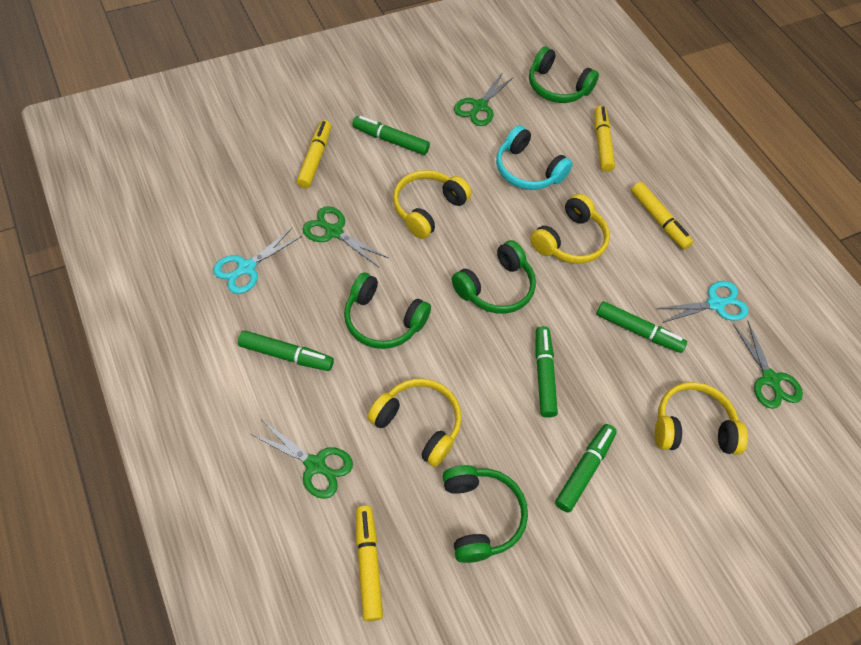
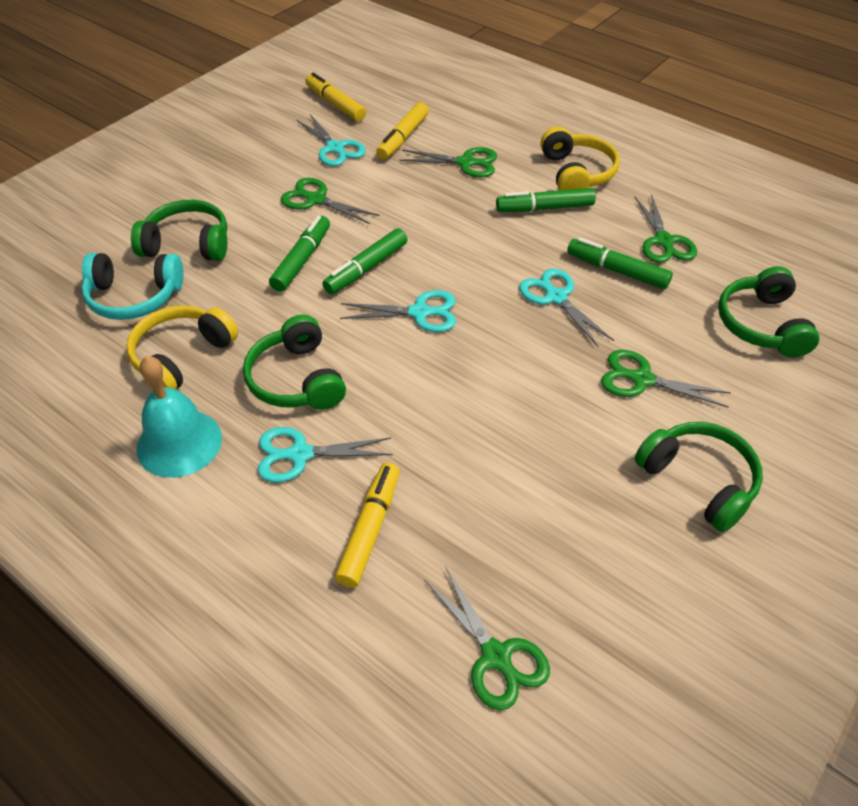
green marker: [238,331,334,371] [352,116,430,155] [535,326,558,418] [555,424,617,513] [596,301,687,353] = 5 -> [269,216,330,292] [322,228,408,294] [496,188,596,212] [567,237,673,289] = 4
green scissors: [251,420,353,499] [303,206,388,267] [454,72,514,126] [733,321,803,409] = 4 -> [281,178,380,224] [399,147,497,177] [425,566,550,710] [601,350,731,408] [635,194,697,263] = 5
turquoise bell: none = 0 -> [137,356,222,478] = 1
turquoise scissors: [213,228,302,294] [656,281,748,323] = 2 -> [258,427,393,482] [297,114,366,166] [340,290,456,332] [519,269,614,348] = 4
yellow headphones: [367,379,462,467] [393,170,472,239] [530,194,610,264] [655,382,748,455] = 4 -> [126,306,238,390] [540,126,620,191] = 2
yellow marker: [296,120,332,189] [356,506,383,621] [595,105,615,172] [631,182,693,250] = 4 -> [305,72,366,121] [335,463,400,588] [376,102,429,159] = 3

